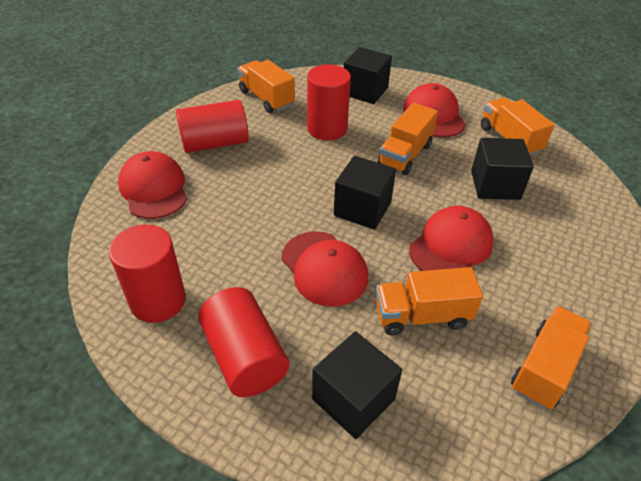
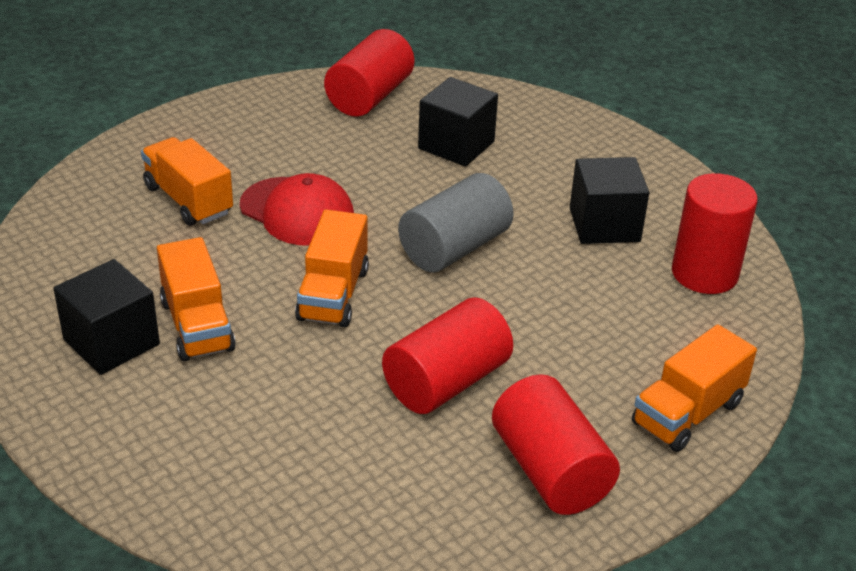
black cube: [312,331,402,439] [334,156,396,230] [344,47,392,104] [471,138,534,200] = 4 -> [53,259,160,375] [418,77,498,167] [570,157,649,244] = 3
grey cylinder: none = 0 -> [398,173,514,273] = 1
orange truck: [238,60,295,113] [376,267,483,335] [378,103,438,175] [481,98,554,156] [511,306,592,409] = 5 -> [141,137,233,226] [157,237,236,361] [295,209,369,327] [632,324,757,452] = 4
red cap: [118,151,187,219] [281,231,368,307] [403,83,466,137] [409,206,494,271] = 4 -> [240,173,354,245] = 1

